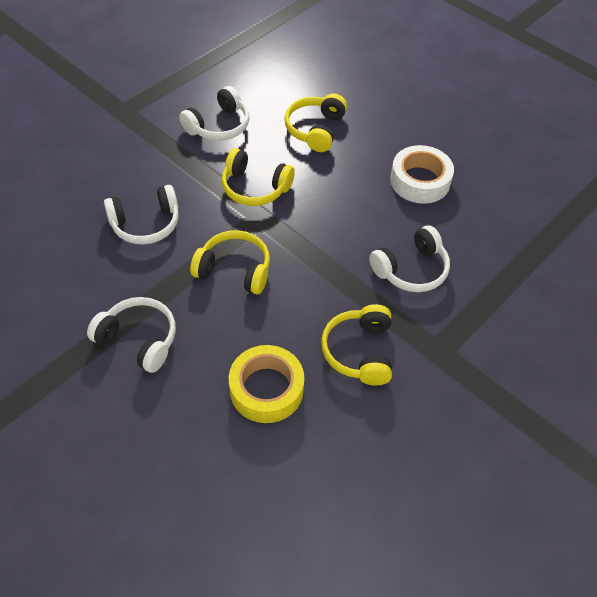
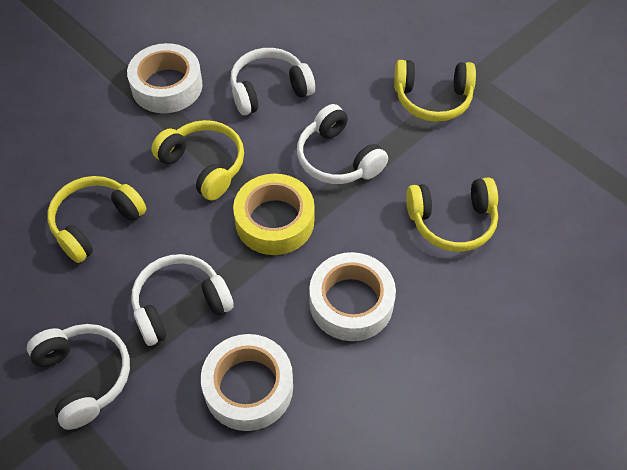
white tape: [390,145,454,204] = 1 -> [127,43,203,113] [201,334,293,431] [309,252,396,341] = 3

